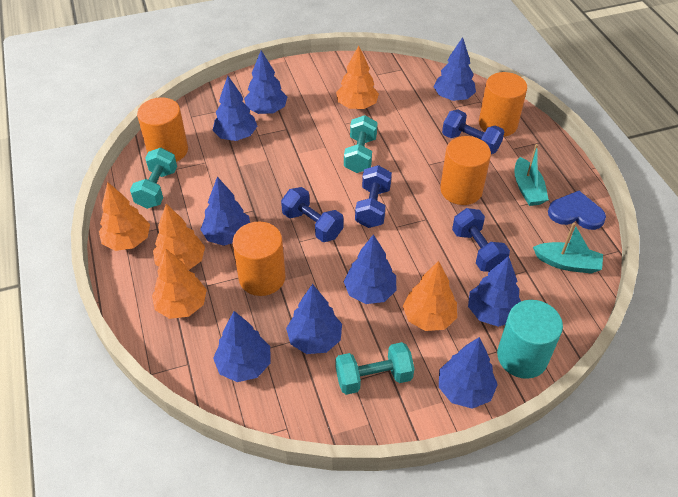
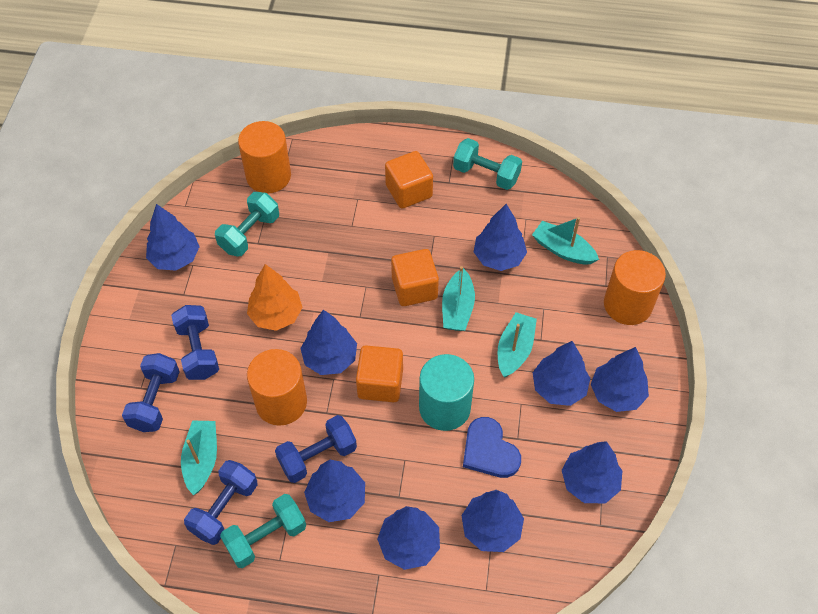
orange cube: none = 0 -> [356,345,403,402] [385,151,433,209] [391,249,439,306] = 3
orange cylinder: [137,97,188,162] [233,221,285,296] [440,136,491,205] [479,72,527,137] = 4 -> [238,121,291,194] [247,349,307,426] [604,250,666,325] = 3
orange tree: [99,182,150,251] [152,249,207,319] [153,204,205,270] [336,45,379,109] [403,261,457,331] = 5 -> [247,264,303,331] = 1
turquoise boat: [515,144,549,206] [533,223,603,274] = 2 -> [181,421,217,495] [442,266,475,331] [497,312,537,378] [532,217,599,265] = 4

